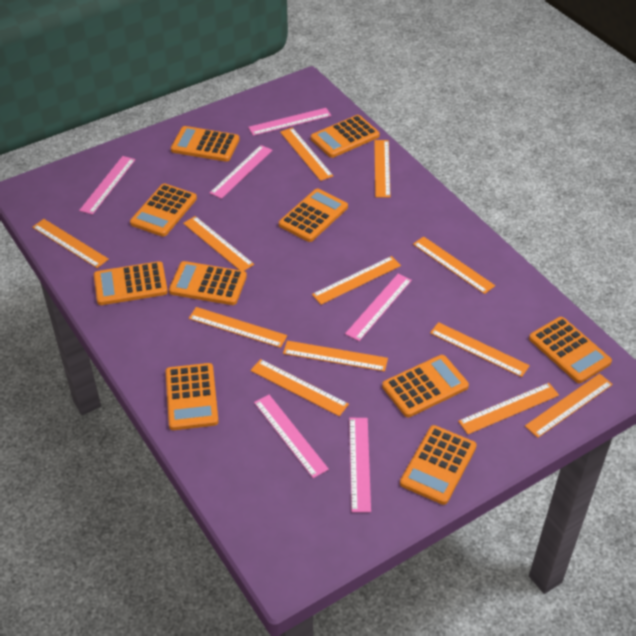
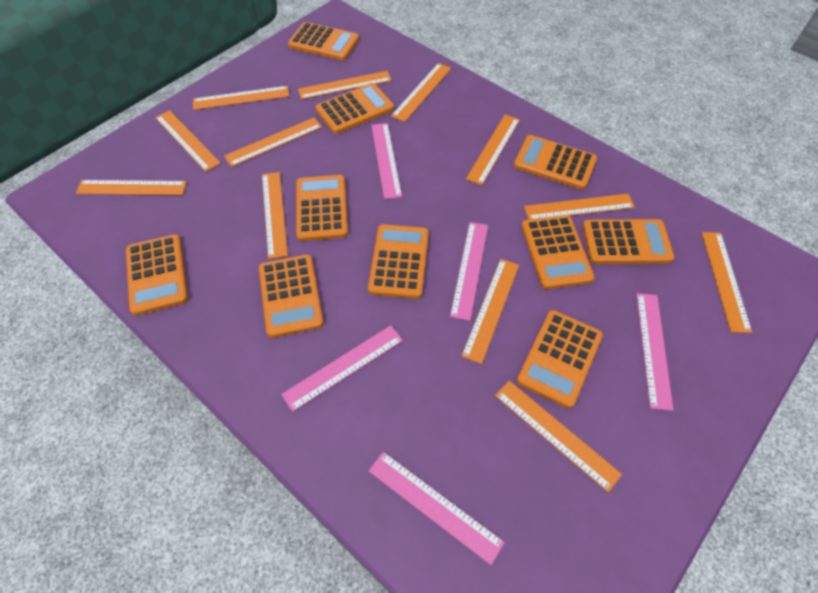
pink ruler: [79,156,135,215] [210,145,273,199] [248,108,331,136] [254,395,329,478] [345,274,412,341] [349,418,371,512] = 6 -> [281,325,403,412] [369,452,505,565] [371,123,402,199] [450,222,488,321] [636,293,673,411] = 5

